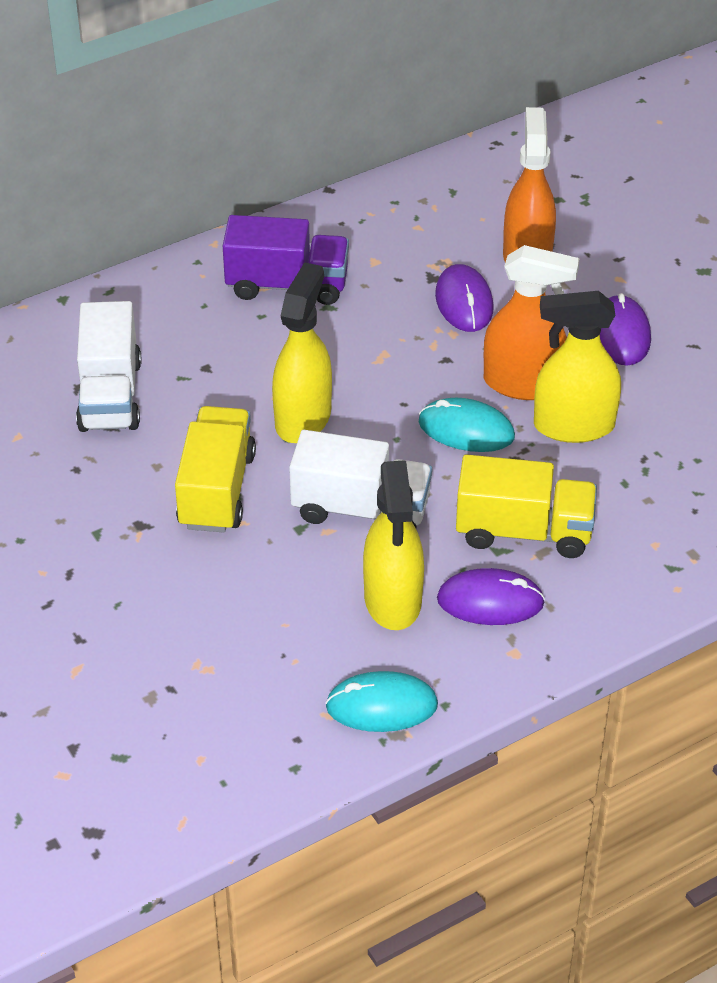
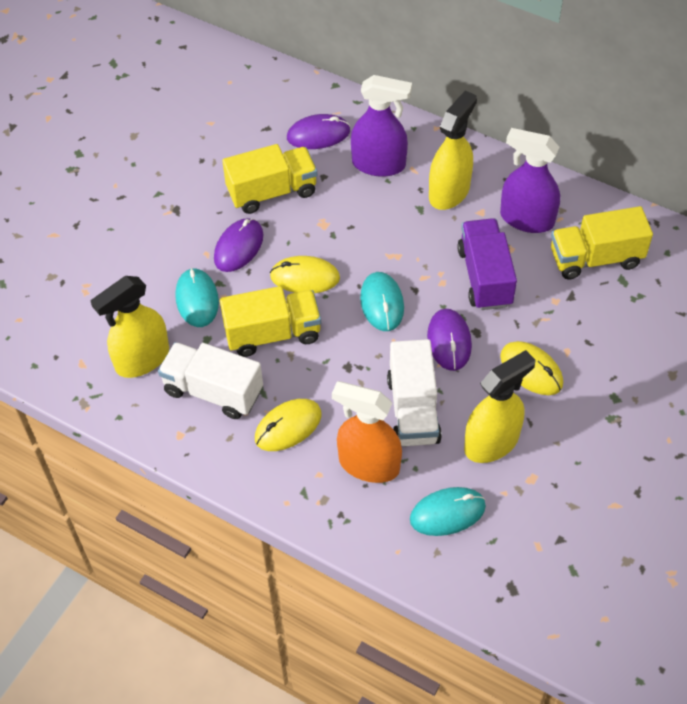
orange spray bottle: [484,245,580,400] [503,107,556,263] = 2 -> [332,381,402,483] = 1
purple spray bottle: none = 0 -> [351,75,412,177] [500,128,560,233] = 2
turquoise mouse: [325,671,438,732] [419,398,515,452] = 2 -> [175,268,219,327] [360,272,404,331] [410,487,486,536] = 3
yellow mouse: none = 0 -> [255,399,321,451] [270,256,340,293] [500,341,563,395] = 3
yellow truck: [175,406,256,533] [456,454,597,558] = 2 -> [220,286,321,357] [222,144,317,214] [551,206,653,279] = 3

